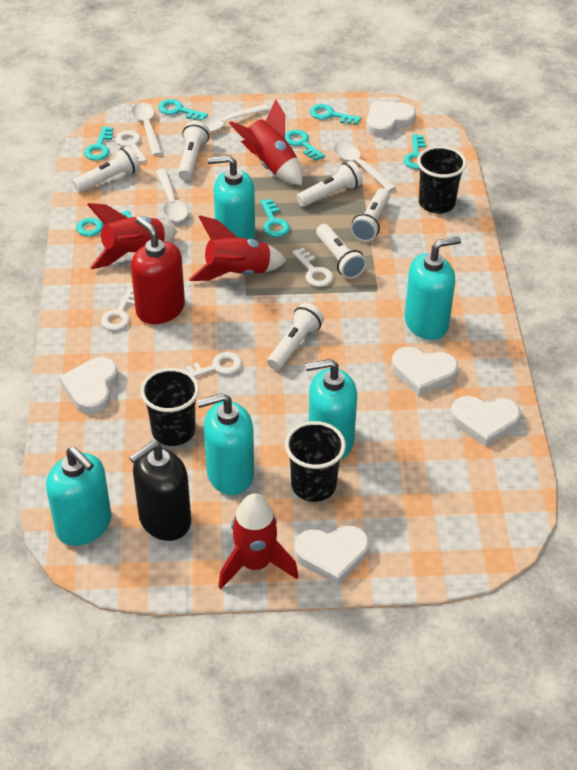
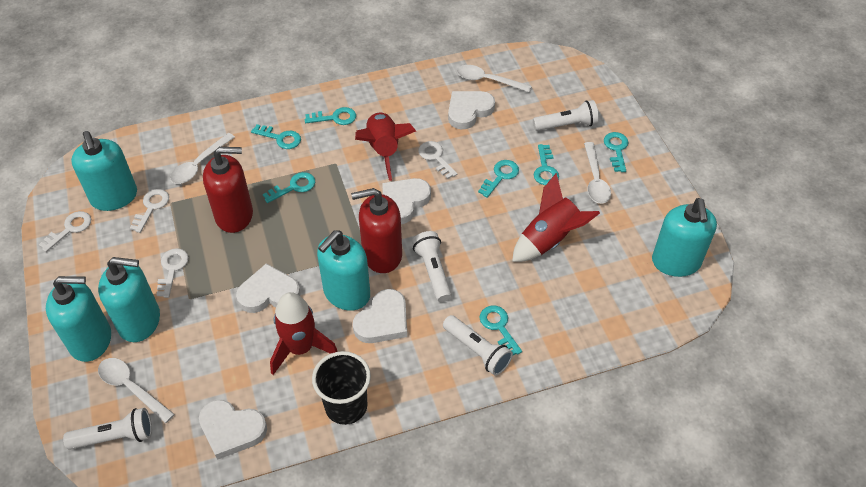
black cup: [140,368,199,446] [285,421,346,502] [417,146,467,214] = 3 -> [312,351,371,425] = 1
black soap dispenser: [129,441,191,541] = 1 -> none = 0
red rocket: [87,203,177,269] [189,215,287,281] [218,493,298,589] [229,99,302,185] = 4 -> [270,292,338,375] [355,112,416,181] [512,173,600,262] = 3
red soap dispenser: [131,216,185,324] = 1 -> [203,147,253,233] [351,188,402,273] = 2
white flashlight: [73,146,140,193] [178,121,209,180] [267,303,324,370] [296,161,363,207] [316,224,366,279] [351,188,390,242] = 6 -> [63,408,152,450] [412,231,452,302] [443,315,513,376] [533,100,599,131] = 4

